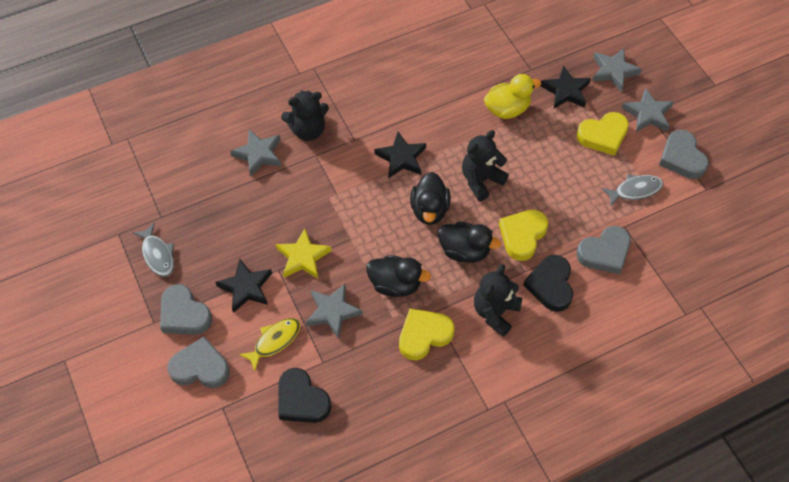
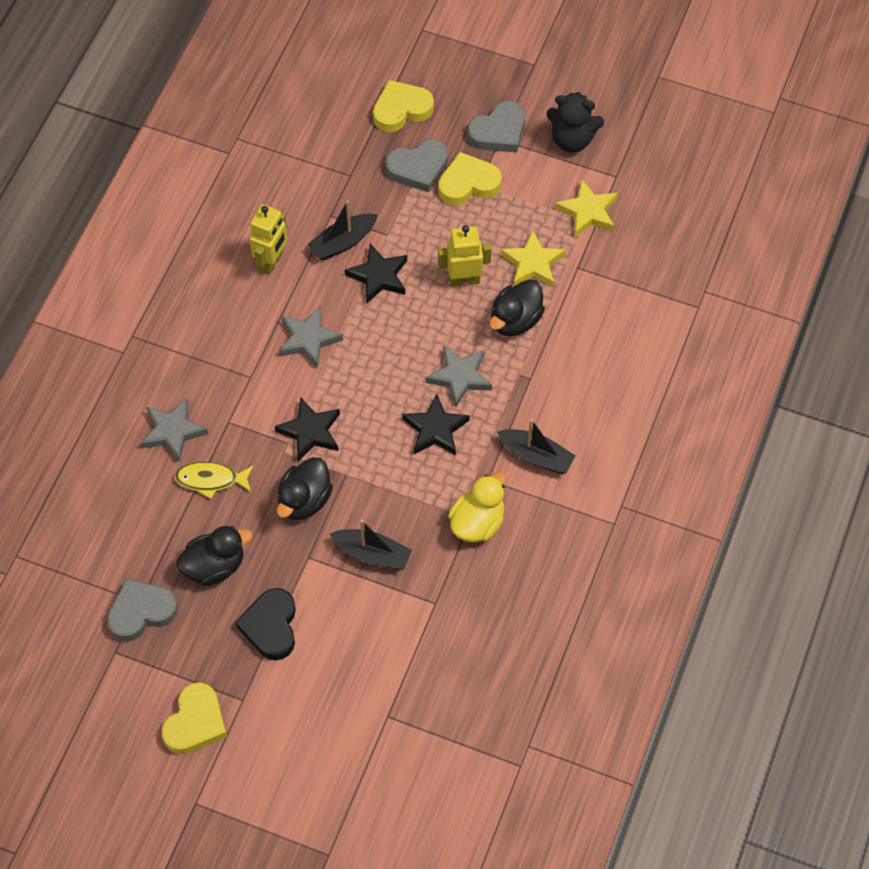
black boat: none = 0 -> [307,200,378,260] [330,520,412,570] [497,419,576,474] = 3
black heart: [278,368,331,423] [523,255,573,312] = 2 -> [235,588,296,660] = 1
black teddy bear: [281,91,329,141] [462,130,509,201] [474,264,522,337] = 3 -> [546,92,604,153] = 1
grey fish: [133,223,174,277] [601,174,663,206] = 2 -> none = 0
grey heart: [160,284,212,335] [167,337,230,388] [576,226,631,274] [659,130,709,179] = 4 -> [107,579,178,642] [385,139,448,193] [467,101,525,153] = 3
grey star: [230,129,281,177] [306,284,363,339] [592,48,642,92] [622,88,674,132] = 4 -> [141,398,208,462] [279,306,343,368] [426,346,492,407] = 3
yellow robot: none = 0 -> [250,204,287,275] [438,225,491,287] = 2
yellow star: [276,229,332,279] = 1 -> [501,230,566,287] [555,179,618,237] = 2

